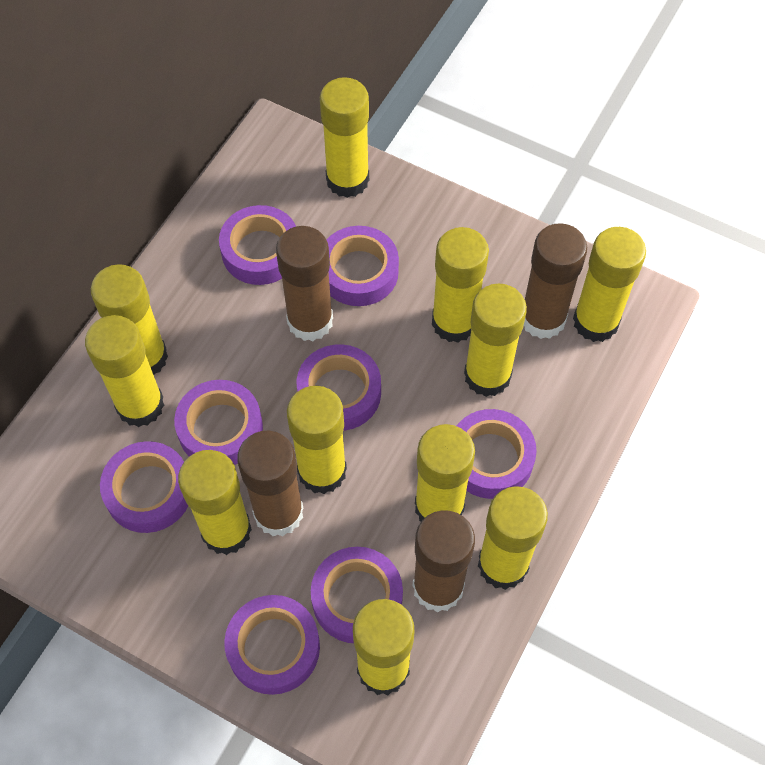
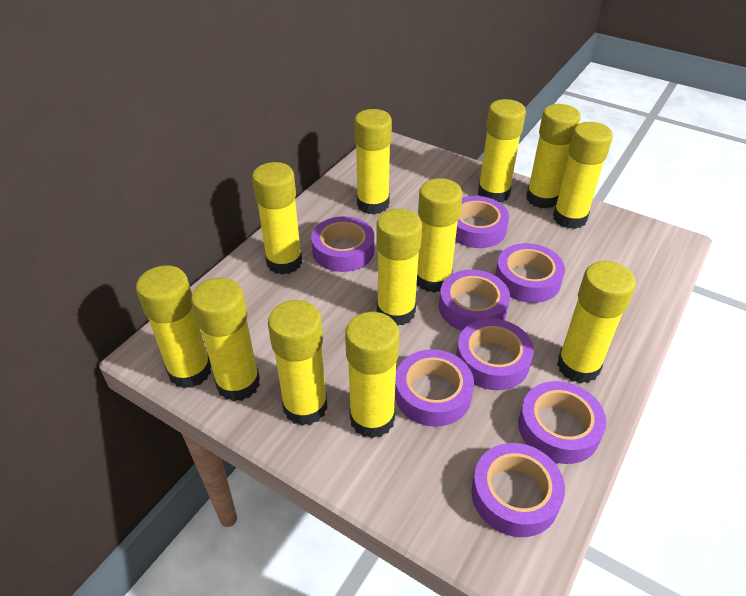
brown glue stick: [237,431,303,536] [276,226,333,341] [413,510,475,613] [524,223,587,339] = 4 -> none = 0
yellow glue stick: [85,315,164,427] [91,264,168,375] [178,450,252,555] [287,386,347,494] [320,77,369,198] [353,599,414,695] [415,424,475,522] [432,227,489,343] [464,283,527,397] [478,486,548,590] [573,227,646,342] = 11 -> [136,265,212,389] [191,277,260,402] [252,162,303,275] [268,300,328,426] [345,312,399,438] [354,109,392,215] [376,209,422,326] [417,178,462,293] [478,99,526,202] [526,104,581,209] [553,122,613,229] [557,261,636,384] = 12

